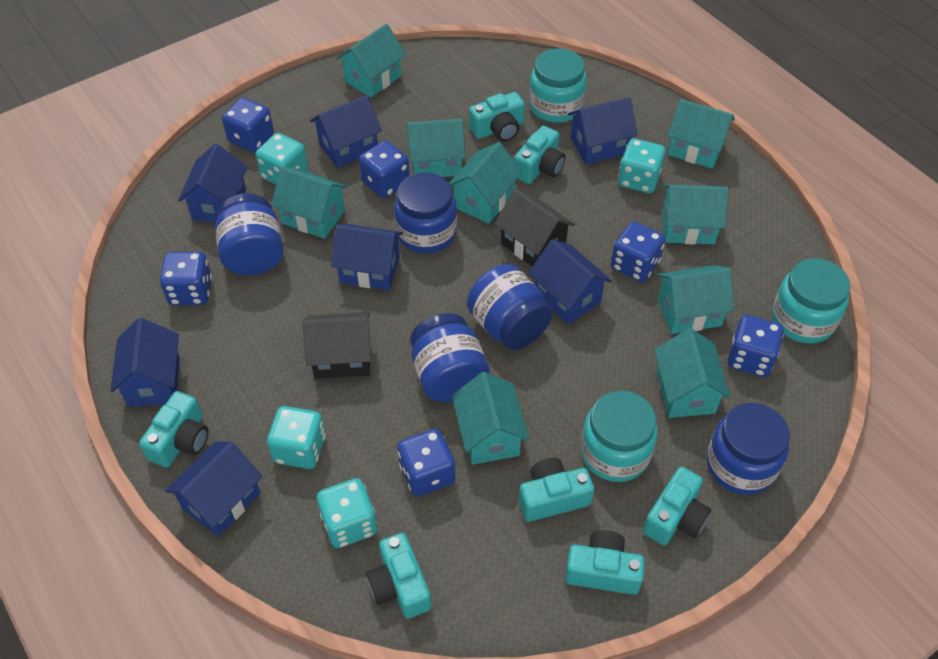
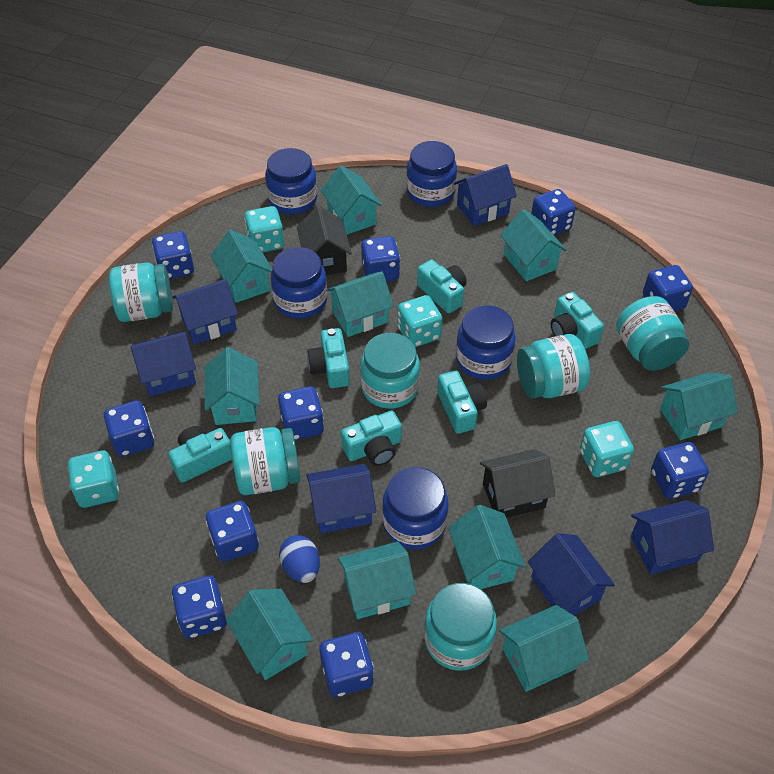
blue dice: [160,251,212,305] [222,98,274,152] [359,141,410,198] [398,429,455,497] [611,222,665,282] [728,315,784,377] = 6 -> [104,400,154,457] [152,231,194,279] [172,575,227,639] [206,501,259,562] [278,386,324,440] [319,632,374,697] [361,236,400,281] [531,189,576,235] [643,265,693,311] [651,442,709,499] = 10
blue egg: none = 0 -> [279,535,320,583] = 1
blue house: [110,318,180,407] [165,441,263,537] [178,144,247,223] [310,95,382,168] [331,224,403,290] [528,239,612,324] [568,97,638,164] = 7 -> [131,331,196,396] [172,279,238,345] [306,464,376,533] [454,164,517,226] [528,533,615,615] [631,500,714,575] = 6
turquoise camera: [139,391,209,468] [366,533,431,619] [469,92,525,142] [514,126,565,184] [519,458,594,522] [565,530,645,595] [643,466,711,545] = 7 -> [168,426,232,482] [307,328,350,388] [341,411,402,466] [417,260,467,313] [437,371,487,434] [551,292,604,349] = 6
turquoise house: [271,167,348,239] [336,24,406,98] [406,119,466,177] [449,142,522,224] [452,372,529,465] [654,328,731,418] [657,265,734,334] [662,185,729,245] [668,99,735,169] = 9 -> [205,347,259,425] [211,230,272,303] [226,589,313,680] [321,165,382,235] [326,271,394,337] [338,542,416,619] [448,505,525,589] [499,605,589,692] [500,209,567,281] [660,372,738,440] = 10
turquoise jar: [529,48,587,123] [581,391,658,482] [772,258,850,344] = 3 -> [109,263,173,322] [231,427,301,495] [360,333,420,409] [424,583,497,671] [517,334,590,399] [616,296,689,371] = 6

